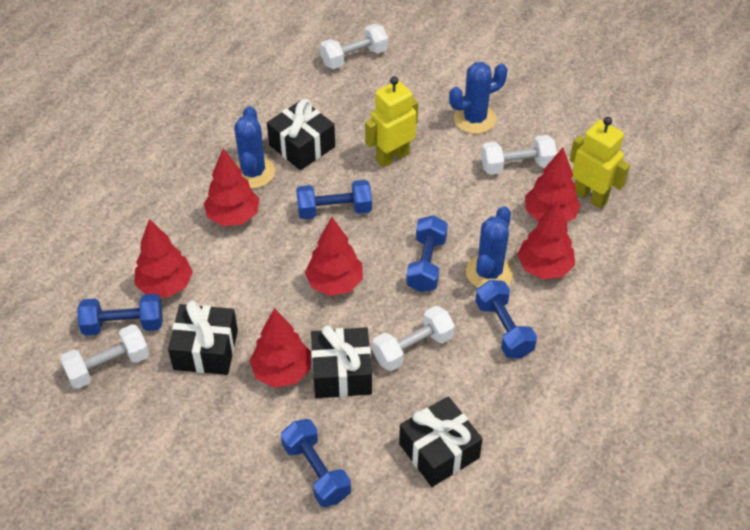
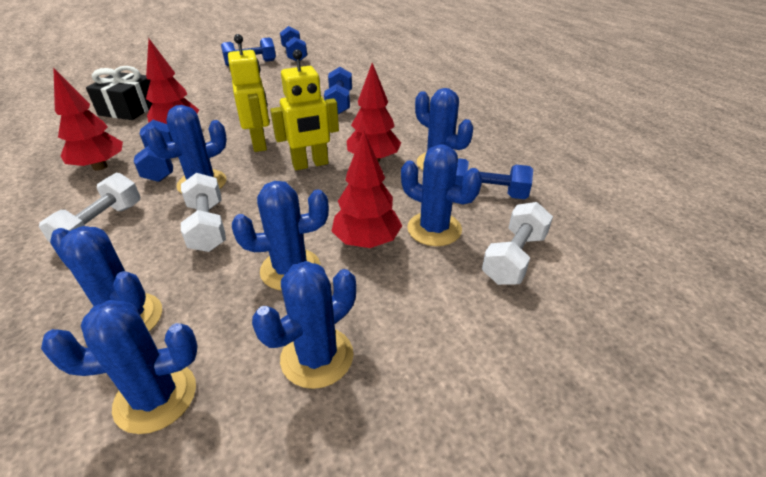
black gift: [168,301,238,375] [267,99,335,170] [311,325,372,398] [399,396,483,487] = 4 -> [86,66,152,120] = 1
blue cactus: [234,106,275,189] [449,62,508,134] [466,206,513,288] = 3 -> [41,300,198,434] [50,226,162,332] [144,105,227,194] [232,181,329,291] [252,261,356,389] [401,145,482,246] [415,88,473,170] = 7
red tree: [134,219,193,297] [204,149,259,226] [249,308,311,388] [305,217,363,296] [517,201,575,279] [525,148,581,222] = 6 -> [53,67,123,171] [146,39,199,124] [332,130,402,248] [347,63,401,162] = 4
white dumbbell: [60,324,149,389] [320,24,388,69] [372,306,455,371] [481,135,557,175] = 4 -> [39,173,140,242] [181,173,226,252] [482,202,553,285] = 3

